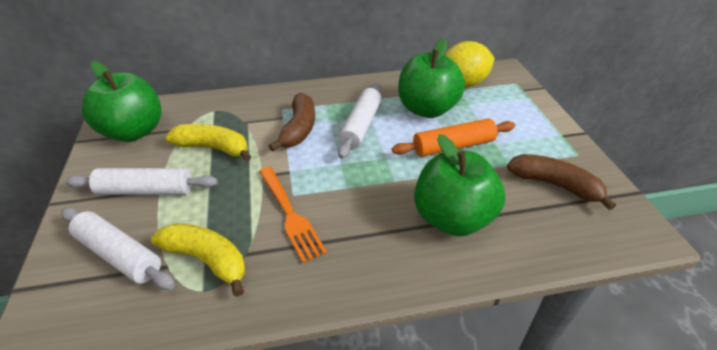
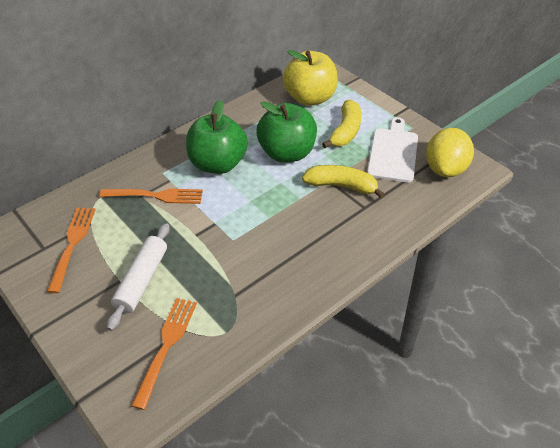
brown banana: [269,93,315,151] [507,154,616,210] = 2 -> none = 0
green apple: [82,62,161,142] [398,39,465,118] [414,134,505,236] = 3 -> [186,100,248,174] [256,101,317,163] = 2
orange fork: [259,167,327,263] = 1 -> [47,207,96,293] [99,189,203,204] [131,298,197,410] = 3
orange rolling pin: [392,119,515,157] = 1 -> none = 0
white cutting board: none = 0 -> [367,117,418,182] = 1
white rolling pin: [61,208,175,290] [65,168,218,195] [338,83,382,159] = 3 -> [107,223,170,331] = 1
yellow apple: none = 0 -> [283,50,338,106] = 1

